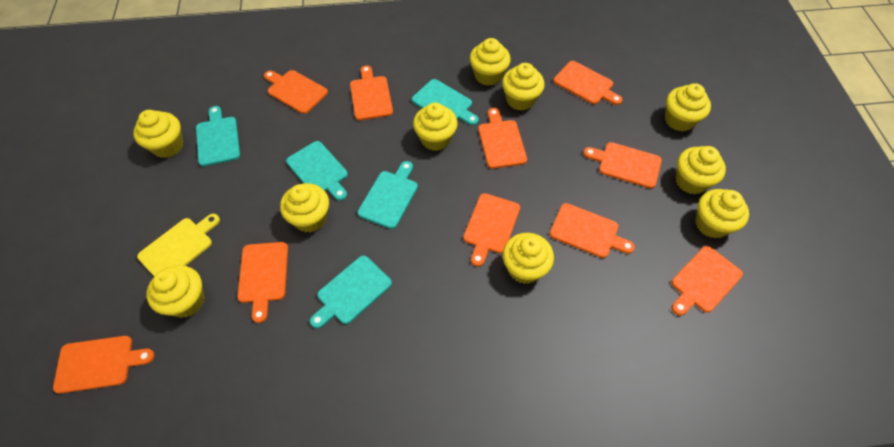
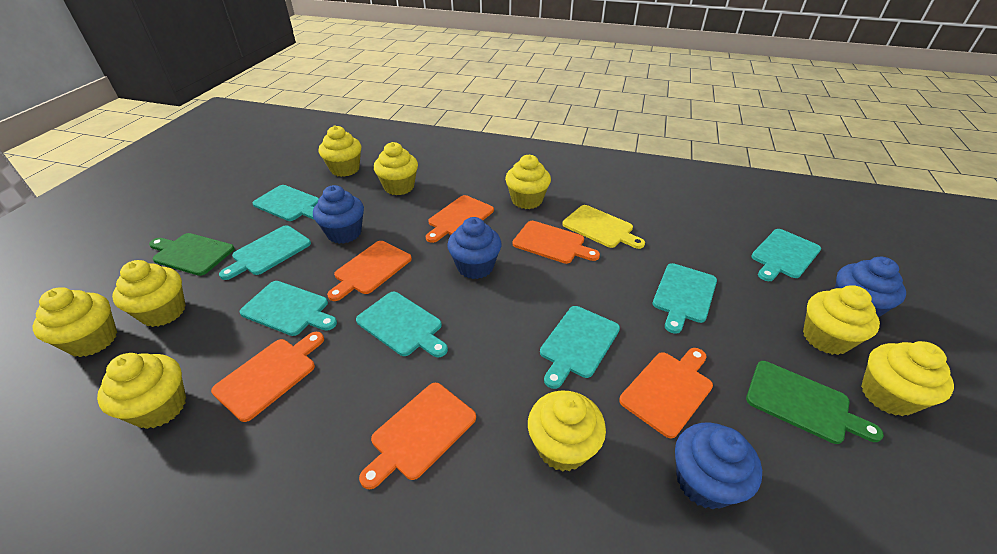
blue cupcake: none = 0 -> [313,185,364,244] [447,217,502,279] [675,422,762,509] [835,257,906,318] = 4
green cutting board: none = 0 -> [149,233,235,276] [746,361,884,444] = 2
orange cutting board: [53,336,154,394] [237,242,288,323] [264,70,328,114] [350,65,393,120] [463,193,520,267] [478,108,527,169] [550,203,635,258] [553,61,623,105] [583,142,662,188] [671,246,743,316] = 10 -> [211,332,324,422] [327,241,412,301] [359,383,476,489] [426,195,494,243] [512,221,600,264] [619,348,713,438] = 6
turquoise cutting board: [196,106,240,166] [286,141,348,201] [310,255,392,329] [358,161,418,229] [412,79,479,125] = 5 -> [219,226,311,280] [240,281,337,336] [253,185,319,221] [356,292,448,357] [540,306,620,389] [653,263,717,334] [752,229,821,281] = 7
yellow cupcake: [133,110,183,158] [146,265,205,318] [280,183,329,232] [413,103,458,151] [470,38,511,86] [502,63,545,111] [503,233,554,284] [665,83,711,132] [675,146,726,194] [695,189,749,238] = 10 -> [32,287,117,357] [97,353,186,429] [112,260,186,327] [319,125,361,177] [374,142,418,195] [505,154,551,209] [528,390,606,472] [803,285,880,355] [861,341,954,416] = 9

